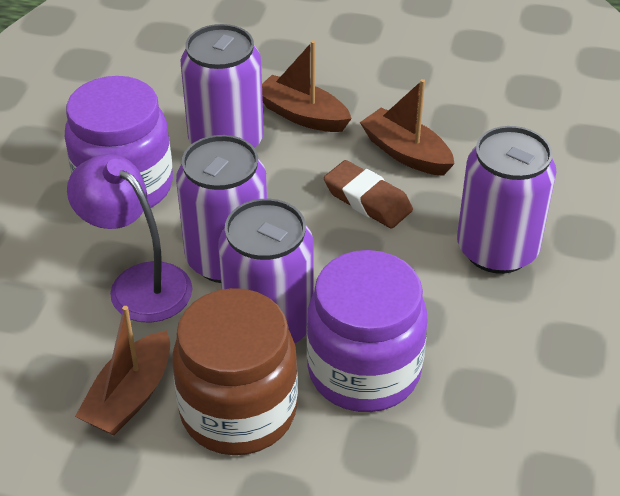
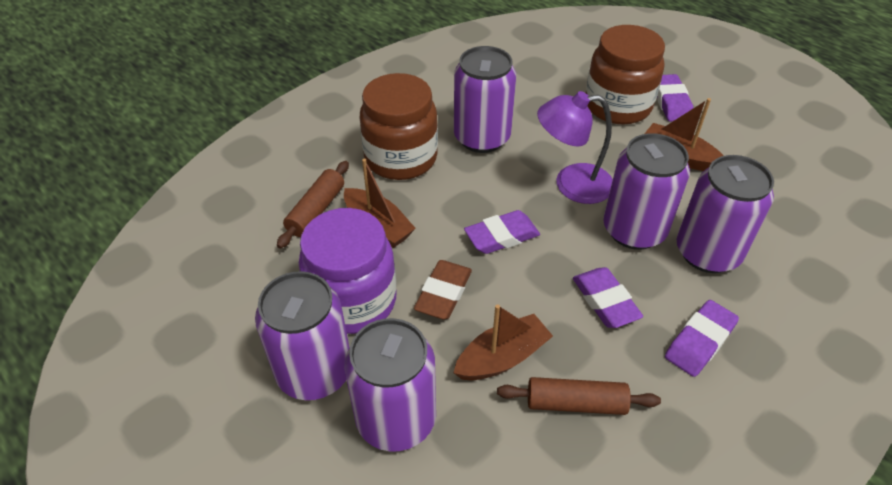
brown jar: [172,288,298,455] = 1 -> [360,73,438,180] [586,25,665,125] = 2
brown rolling pin: none = 0 -> [277,161,349,249] [497,377,661,415] = 2
purple can: [176,135,267,283] [181,24,264,148] [218,199,313,343] [457,126,557,274] = 4 -> [255,271,349,400] [344,318,436,451] [454,46,516,153] [603,133,690,250] [677,155,774,273] = 5
purple eraser: none = 0 -> [464,210,540,254] [573,267,643,328] [657,74,693,122] [665,300,739,377] = 4
purple jar: [65,76,173,208] [307,250,428,412] = 2 -> [299,208,396,334] = 1

